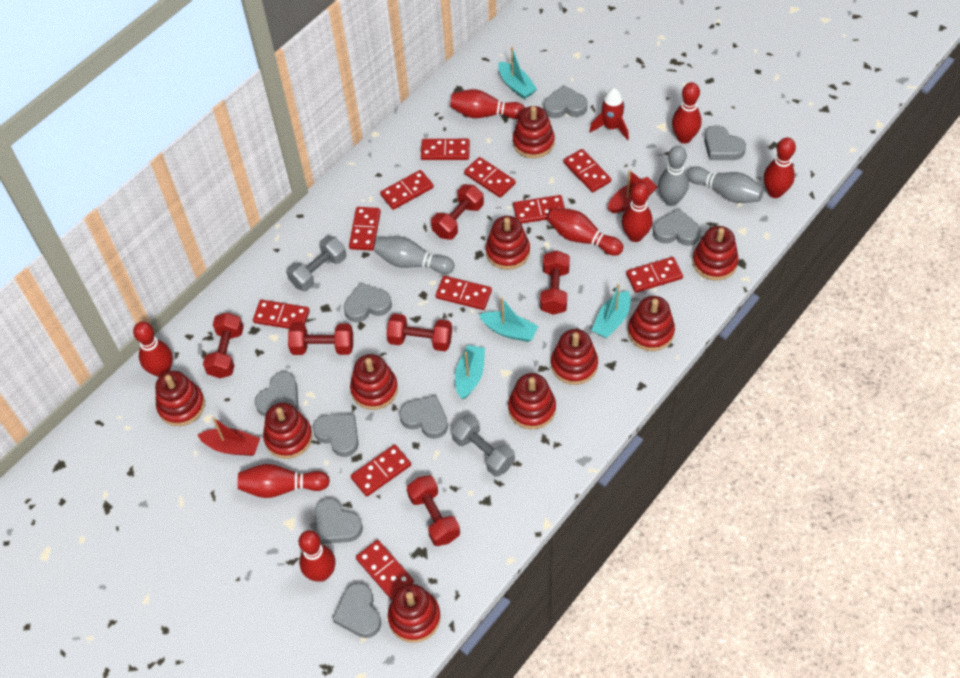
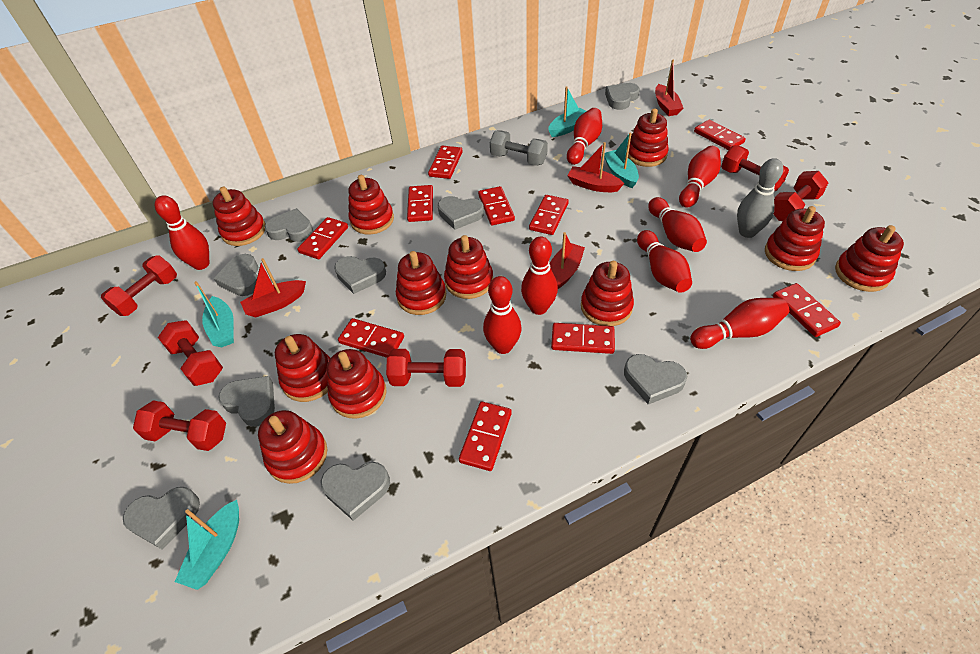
grey bowling pin: [374,236,454,274] [658,146,689,206] [687,166,764,203] = 3 -> [737,158,783,238] = 1
grey dumbbell: [286,236,346,291] [451,414,515,476] = 2 -> [490,130,548,166] = 1
red boat: [198,417,260,456] [608,170,658,213] = 2 -> [240,258,306,317] [550,232,585,289] [567,142,624,192] [655,60,683,116] = 4
red domino: [253,300,310,329] [349,207,381,251] [351,445,411,497] [356,540,414,599] [380,170,434,210] [421,139,470,160] [435,276,492,310] [464,157,516,198] [513,195,565,224] [564,149,611,192] [626,257,683,293] = 11 -> [297,217,348,259] [338,318,404,358] [407,185,433,222] [428,146,463,179] [459,402,512,471] [478,186,515,225] [529,195,569,235] [551,323,615,354] [694,120,746,150] [773,283,841,337] = 10
red rocket: [589,88,629,140] = 1 -> none = 0
red stacking toy: [155,371,205,426] [263,403,313,459] [350,354,398,410] [388,584,441,643] [486,216,530,270] [508,373,556,429] [513,106,555,158] [551,329,598,385] [628,296,675,351] [692,226,739,280] = 10 -> [213,187,265,246] [258,410,327,484] [275,334,330,402] [327,349,386,419] [348,175,394,235] [396,251,446,315] [444,235,493,299] [581,261,634,326] [628,108,669,167] [765,206,825,271] [835,225,904,292] = 11

